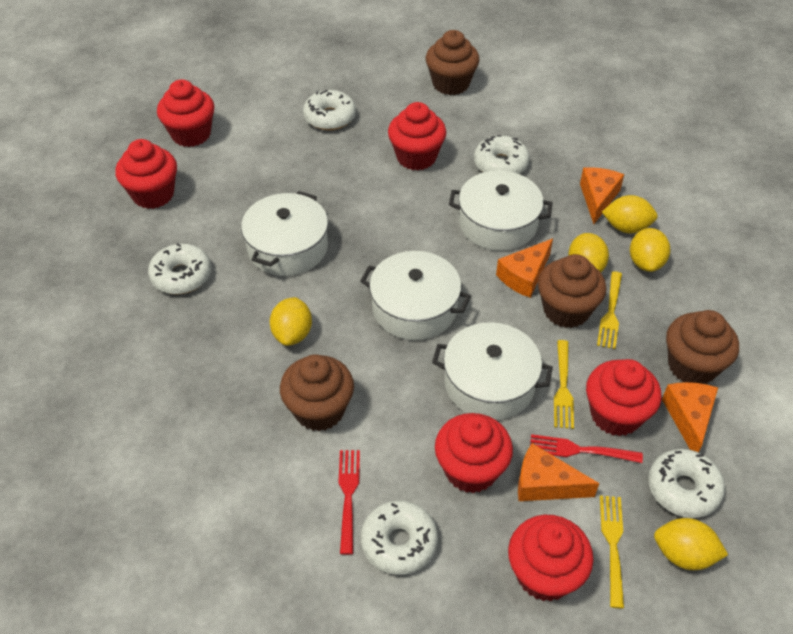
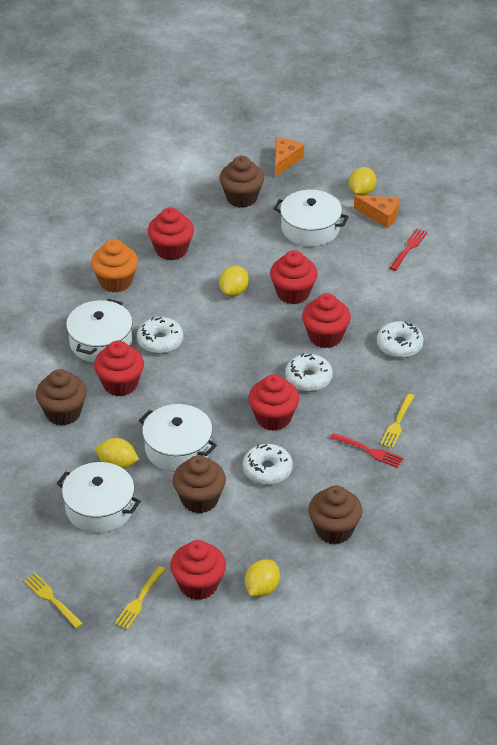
orange cheese: [496,239,553,298] [518,443,599,501] [580,167,624,224] [662,382,718,452] = 4 -> [275,138,304,177] [354,195,399,228] = 2
orange cupcake: none = 0 -> [91,239,138,293] = 1
white donut: [148,243,211,294] [303,90,356,130] [361,501,438,575] [474,135,530,174] [648,449,725,518] = 5 -> [137,317,183,354] [243,444,293,485] [285,353,333,392] [377,321,424,358] = 4
yellow lemon: [270,297,312,346] [568,233,609,272] [602,195,658,233] [630,228,670,272] [654,518,728,570] = 5 -> [96,438,139,469] [219,266,249,297] [245,559,280,597] [349,167,376,196] = 4

